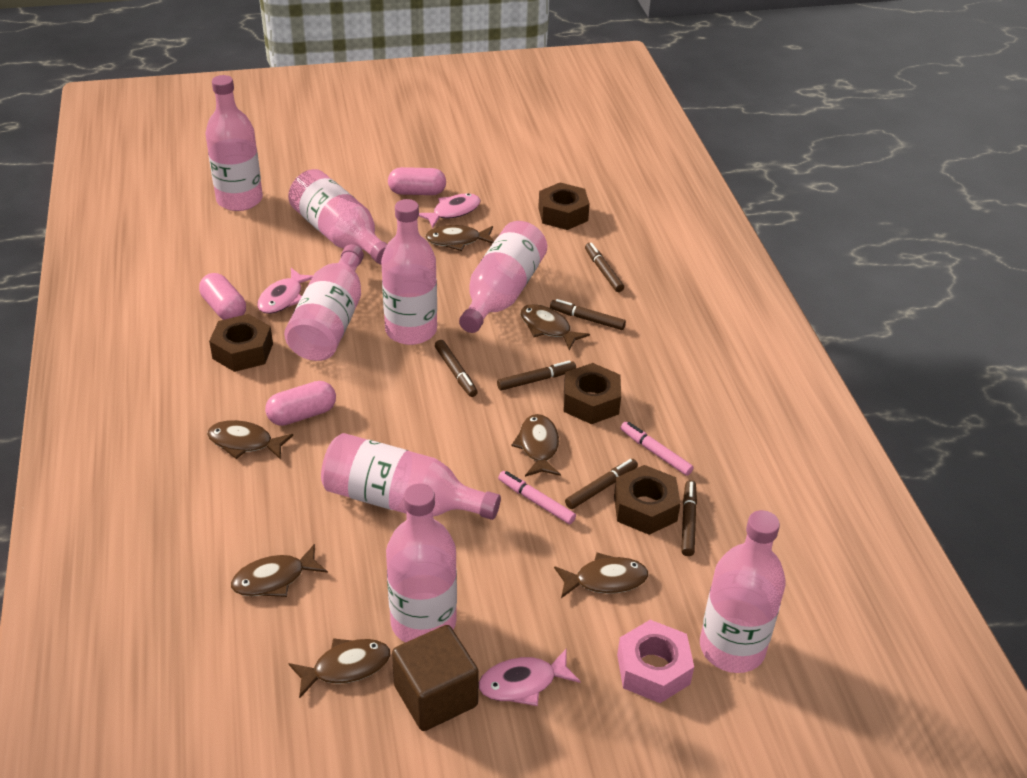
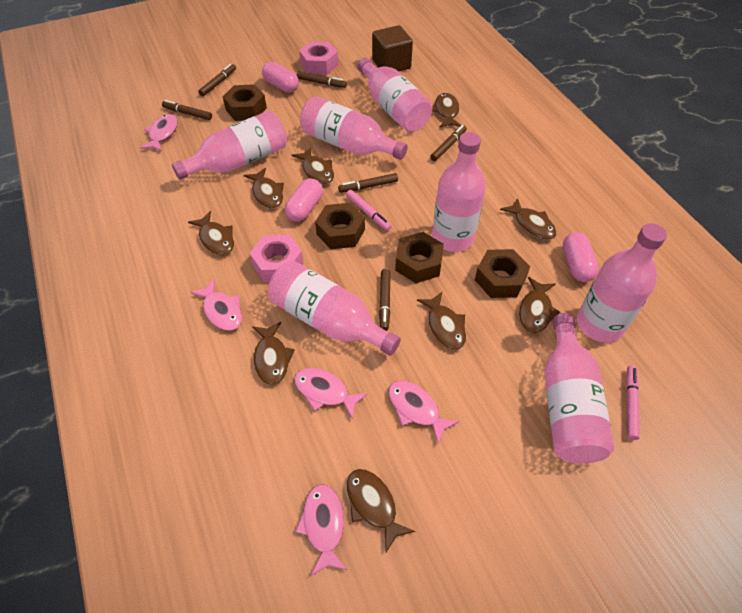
brown fish: [207,420,294,460] [231,544,328,597] [289,638,390,698] [425,225,494,251] [511,414,561,477] [520,304,590,350] [554,552,648,598] = 7 -> [188,211,234,255] [244,168,284,209] [252,322,295,385] [291,147,334,184] [347,469,415,552] [417,292,466,350] [432,93,461,128] [500,198,557,240] [519,277,560,333] = 9
pink bottle: [205,75,263,211] [284,244,364,361] [288,169,387,264] [321,433,501,520] [381,199,437,345] [386,483,457,643] [459,221,547,333] [700,510,786,673] = 8 -> [172,111,287,180] [268,261,401,356] [300,96,408,160] [358,58,433,132] [432,132,486,252] [544,313,614,464] [577,223,667,343] = 7
pink fish: [257,268,313,314] [419,193,480,228] [479,649,581,706] = 3 -> [140,114,178,152] [190,279,242,331] [294,368,368,419] [295,484,347,576] [388,381,459,444] = 5
pink nut: [617,620,694,703] = 1 -> [250,234,304,282] [299,41,338,75] = 2

